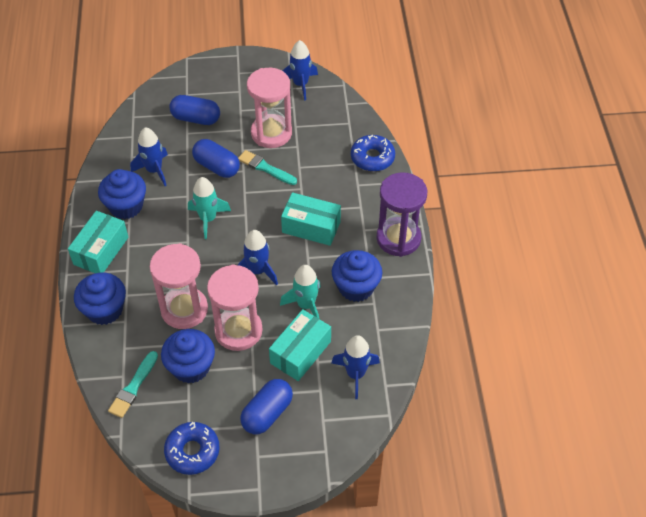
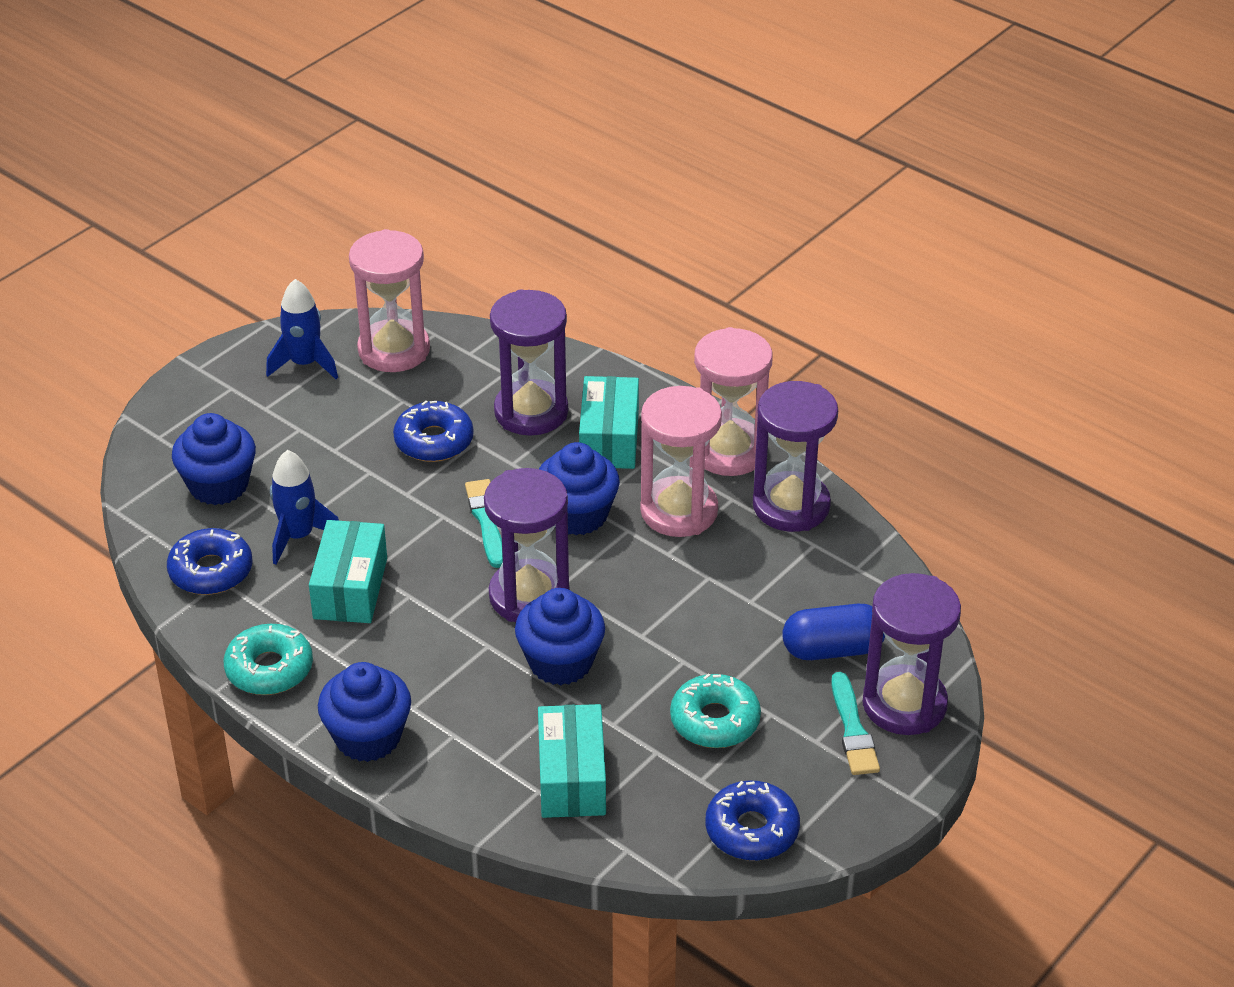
blue capsule: [169,95,220,125] [192,139,240,178] [240,379,293,434] = 3 -> [782,604,885,660] = 1
blue donut: [164,422,220,475] [351,135,395,172] = 2 -> [167,528,253,595] [393,401,474,462] [705,780,800,861] = 3
blue rocket: [130,127,168,186] [238,230,278,285] [282,40,318,100] [332,335,380,399] = 4 -> [266,279,338,379] [270,450,339,565] = 2
purple hourglass: [376,172,427,257] = 1 -> [484,468,570,622] [490,289,568,436] [753,381,838,532] [863,573,961,735] = 4
turquoise donut: none = 0 -> [223,624,313,695] [670,673,761,748] = 2
turquoise rocket: [188,177,231,239] [280,265,321,318] = 2 -> none = 0

